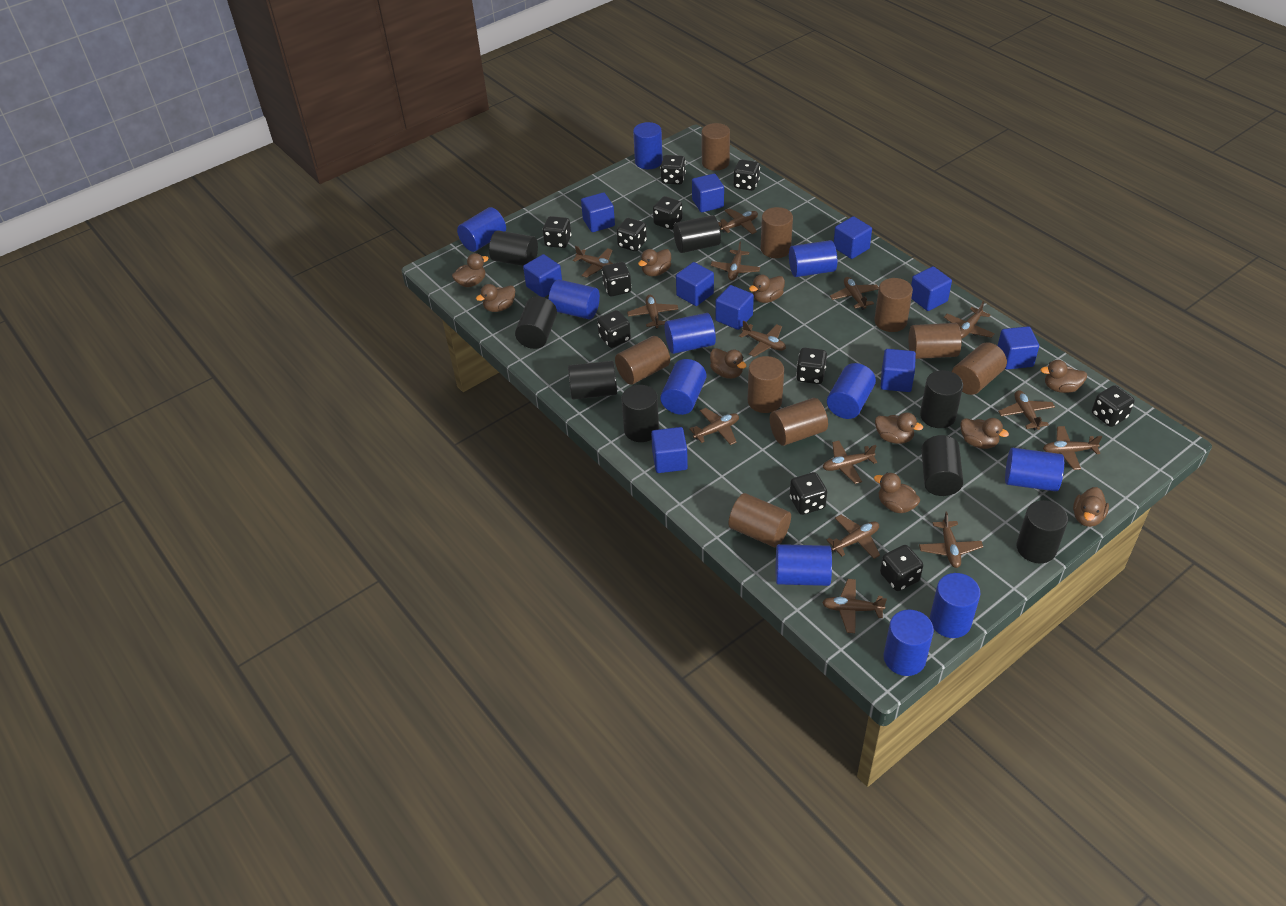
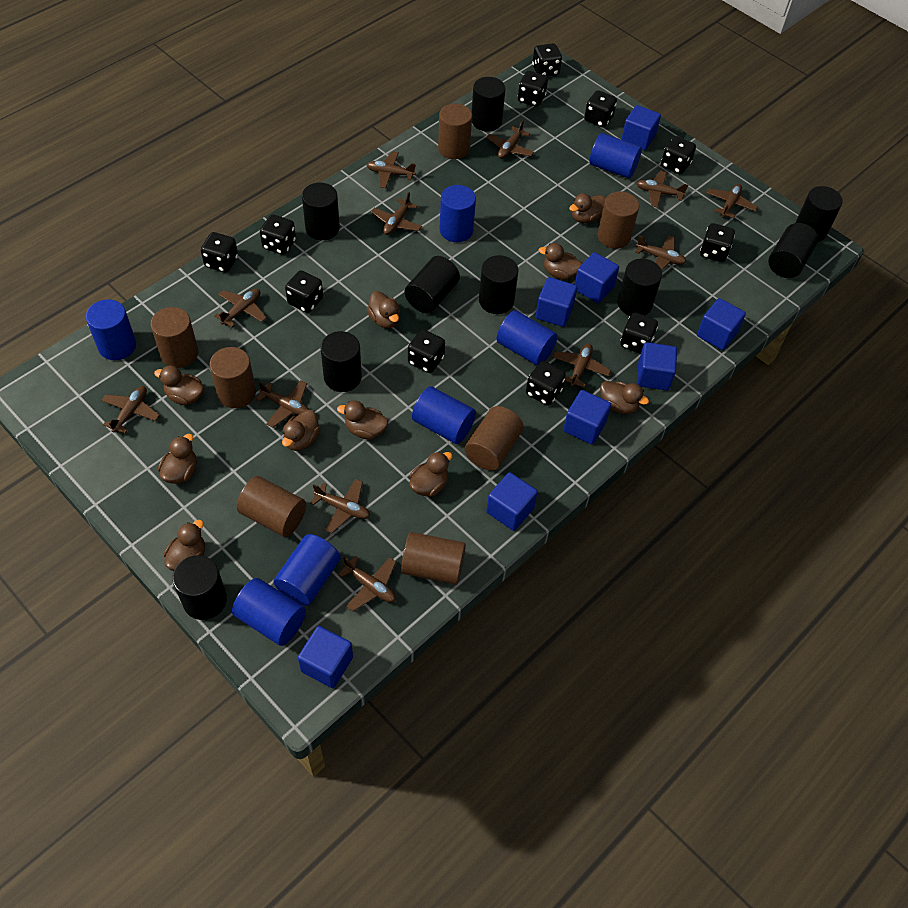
black cylinder: [489,230,538,266] [515,296,557,349] [568,361,617,400] [621,385,659,442] [673,215,721,253] [920,370,963,428] [921,435,963,496] [1016,500,1068,563] = 8 -> [172,555,227,620] [302,183,340,240] [321,331,362,392] [405,256,460,313] [472,77,506,131] [479,255,518,314] [618,259,662,316] [768,223,818,278] [795,186,843,242] = 9
blue cube: [523,254,562,297] [581,192,615,232] [651,427,688,473] [676,262,714,306] [692,174,724,212] [715,285,754,330] [834,216,872,259] [881,349,916,392] [911,266,952,311] [998,326,1039,369] = 10 -> [298,626,353,688] [486,472,538,531] [535,277,577,327] [563,390,611,444] [574,252,619,303] [621,105,661,150] [637,342,677,391] [697,298,746,350] = 8
blue cylinder: [457,207,506,252] [548,279,600,319] [633,122,663,169] [660,359,706,415] [665,313,716,354] [776,544,832,586] [789,240,837,277] [827,363,876,419] [884,610,934,676] [930,573,981,638] [1005,448,1064,491] = 11 -> [86,299,136,360] [232,578,306,646] [273,534,341,606] [412,386,476,444] [440,185,476,242] [496,310,557,366] [589,133,642,178] = 7
brown cylinder: [615,336,670,385] [702,123,730,171] [728,493,791,547] [748,356,784,413] [761,207,793,258] [770,398,828,446] [874,278,913,332] [909,323,962,359] [952,342,1007,395] = 9 -> [151,307,198,368] [210,347,256,408] [237,476,306,537] [401,532,466,585] [438,104,472,159] [465,406,524,471] [597,192,639,249] = 7
brown plane: [573,246,613,278] [627,295,679,329] [689,408,739,445] [711,241,760,281] [718,208,758,234] [739,321,786,357] [822,579,887,633] [823,441,877,484] [827,515,880,559] [830,277,879,310] [919,512,983,568] [944,301,995,339] [998,390,1055,431] [1043,426,1102,470] = 14 -> [101,386,160,434] [214,289,267,327] [255,380,309,428] [310,479,370,533] [338,555,396,612] [367,151,416,188] [371,192,422,235] [486,120,534,159] [552,344,611,388] [635,235,686,271] [636,171,688,208] [706,184,758,218] = 12

